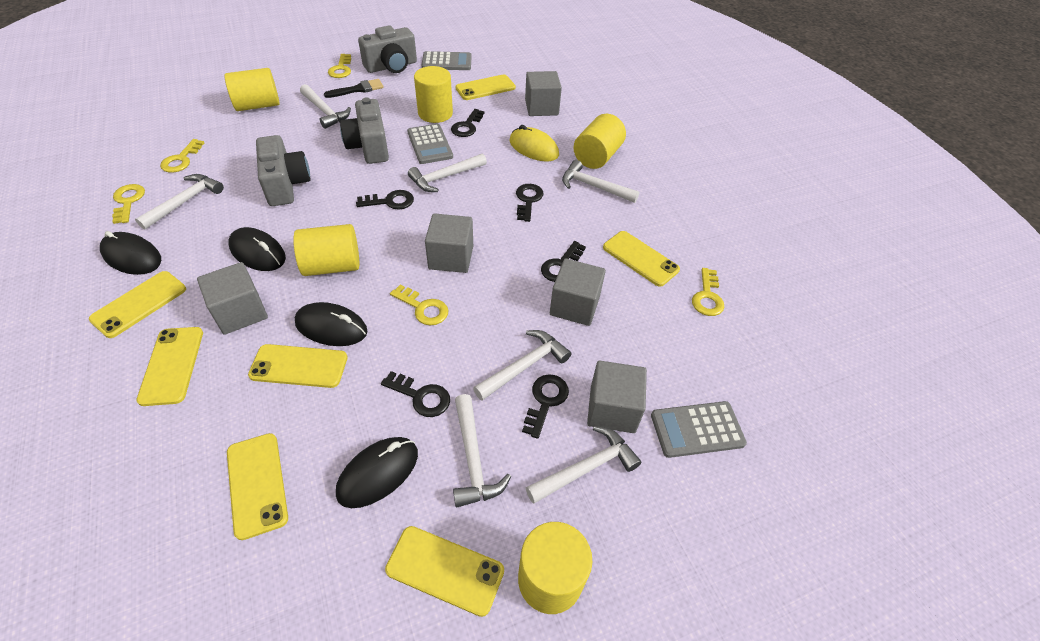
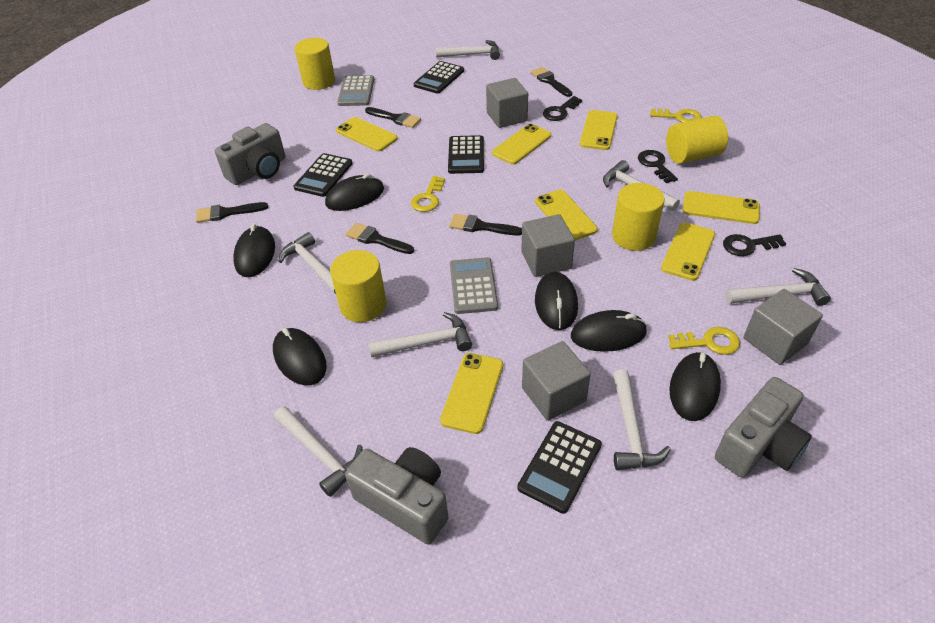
black brush: [324,79,384,98] = 1 -> [196,202,268,223] [346,223,414,254] [365,107,421,128] [449,214,522,236] [531,67,572,97] = 5
black calculator: none = 0 -> [293,153,353,197] [414,61,464,94] [448,135,484,174] [517,421,602,514] = 4
black key: [356,190,414,210] [381,371,450,417] [451,109,484,137] [516,184,544,222] [522,374,569,439] [541,241,586,282] = 6 -> [543,96,582,121] [638,150,678,183] [723,234,786,256] = 3
black mouse: [100,231,161,275] [228,227,286,271] [294,302,368,346] [336,437,418,508] = 4 -> [233,224,275,277] [273,328,327,385] [325,173,384,211] [535,272,578,330] [571,310,647,352] [669,352,721,421] = 6
grey calculator: [407,124,453,164] [422,51,472,70] [651,401,747,458] = 3 -> [337,75,374,106] [450,257,498,314] = 2
grey cube: [197,262,268,335] [425,213,473,273] [525,71,562,116] [550,258,606,326] [587,360,647,433] = 5 -> [486,78,528,128] [521,214,575,277] [522,341,591,421] [743,289,823,365] = 4
yellow cylinder: [224,68,280,111] [293,224,359,276] [414,66,453,123] [518,522,592,614] [573,114,626,169] = 5 -> [295,38,335,90] [330,250,386,322] [612,183,665,251] [666,116,728,164] = 4
yellow key: [112,184,145,224] [160,139,204,173] [328,54,351,78] [390,285,448,325] [692,268,724,316] = 5 -> [411,176,445,212] [650,109,702,123] [668,327,740,355] = 3
yellow mouse: [510,125,559,162] = 1 -> none = 0

